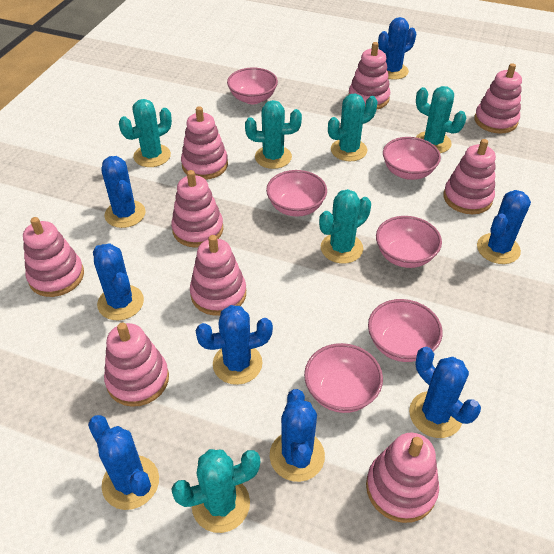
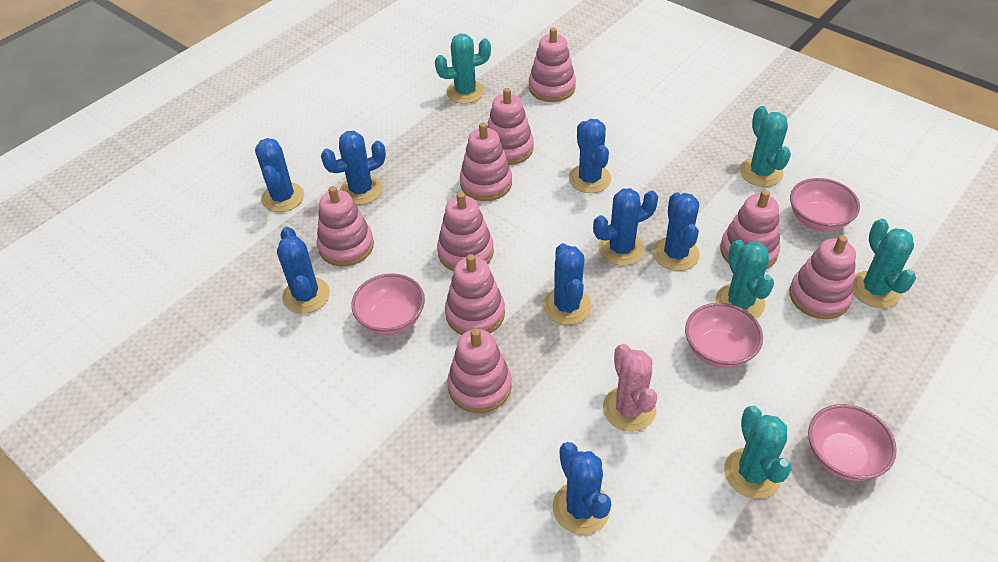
pink bowl: [227,67,278,104] [266,170,327,217] [304,343,383,413] [368,299,443,362] [376,216,442,268] [383,137,441,180] = 6 -> [351,273,425,335] [685,303,763,368] [790,178,860,232] [808,404,897,481] = 4
pink cactus: none = 0 -> [603,344,657,432] = 1
turquoise cactus: [119,99,172,167] [171,449,260,533] [245,100,302,169] [319,189,371,264] [328,93,377,161] [416,86,466,153] = 6 -> [435,34,491,104] [716,240,774,319] [724,406,791,499] [740,106,791,187] [854,219,916,308] = 5

